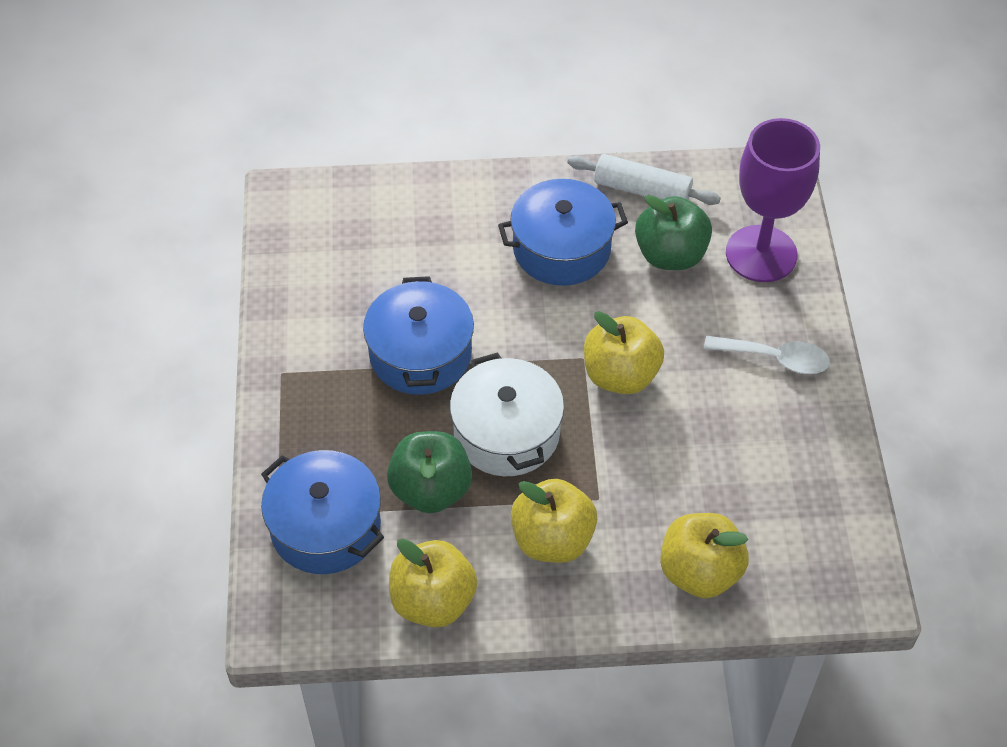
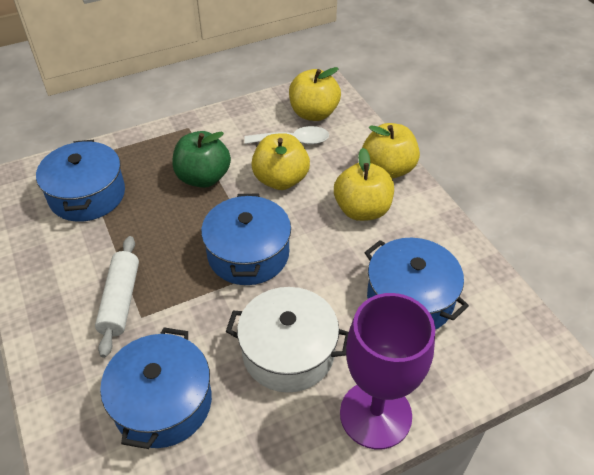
blue pot: [261,450,384,574] [363,276,474,395] [498,179,628,286] = 3 -> [36,140,125,222] [100,328,212,449] [201,194,291,285] [364,238,469,330] = 4
green apple: [387,431,472,513] [635,195,712,270] = 2 -> [172,131,231,188] = 1

